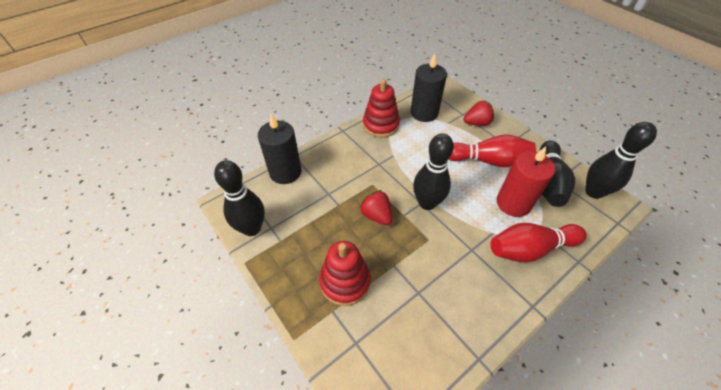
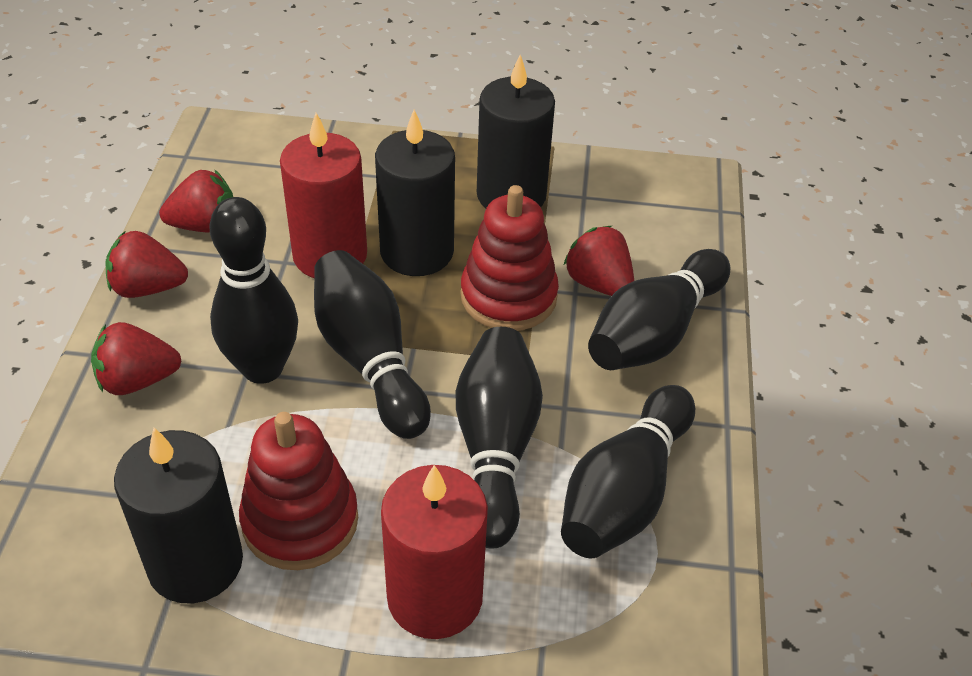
black bowling pin: [214,160,265,236] [413,133,454,210] [540,141,575,207] [585,122,657,199] = 4 -> [210,197,298,384] [314,250,431,439] [456,327,543,548] [561,385,695,558] [588,249,730,370] = 5
black candle: [258,114,301,184] [410,54,447,122] = 2 -> [114,428,243,603] [375,110,455,276] [477,55,555,208] = 3
red bowling pin: [449,134,536,167] [490,223,587,262] = 2 -> none = 0
red candle: [497,146,555,217] = 1 -> [280,113,367,278] [381,465,488,639] = 2
red strawberry: [359,190,392,225] [464,101,494,126] = 2 -> [91,322,181,395] [106,231,188,298] [159,169,233,233] [564,226,634,296] = 4

